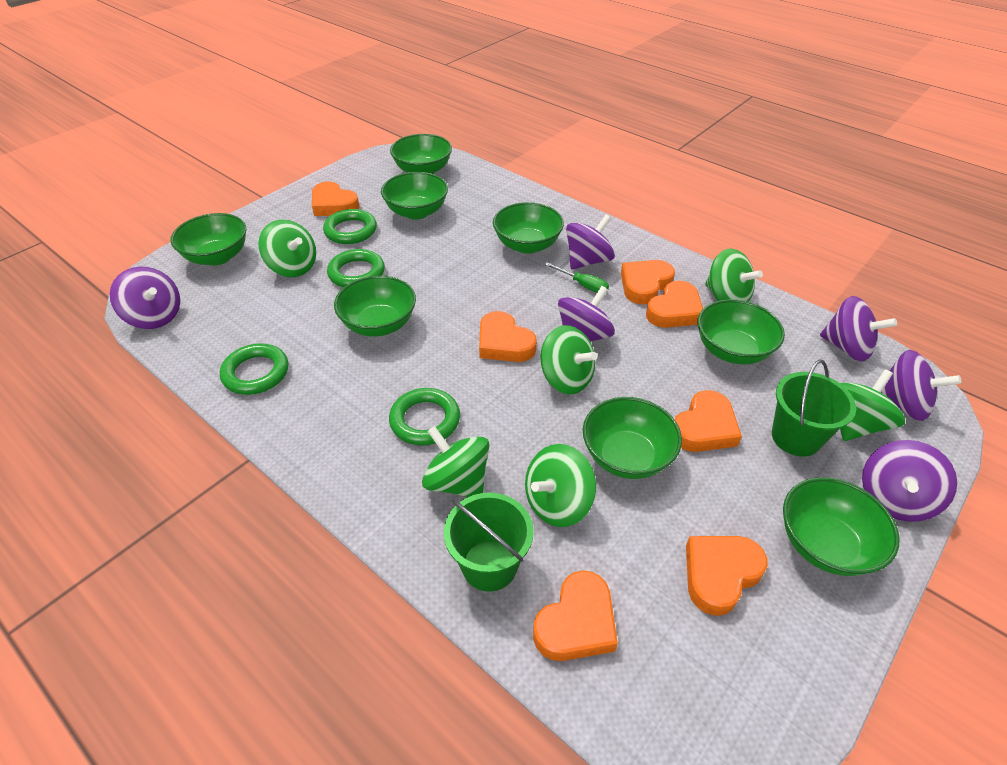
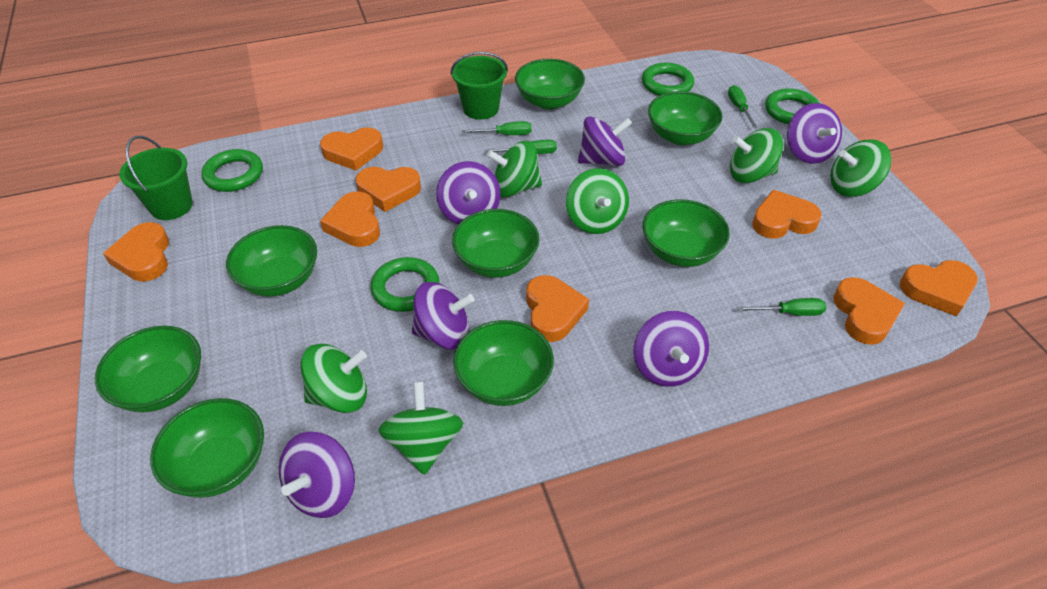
green screwdriver: [545,262,609,293] = 1 -> [462,121,532,135] [485,139,557,154] [728,85,758,128] [737,298,826,316] = 4
orange heart: [312,181,359,216] [479,311,537,362] [533,570,618,661] [621,260,675,305] [646,281,703,328] [674,390,742,452] [686,536,768,616] = 7 -> [103,222,169,282] [320,128,383,171] [320,191,380,247] [356,167,421,212] [526,275,589,342] [752,190,822,239] [833,277,905,345] [900,260,978,316] = 8

